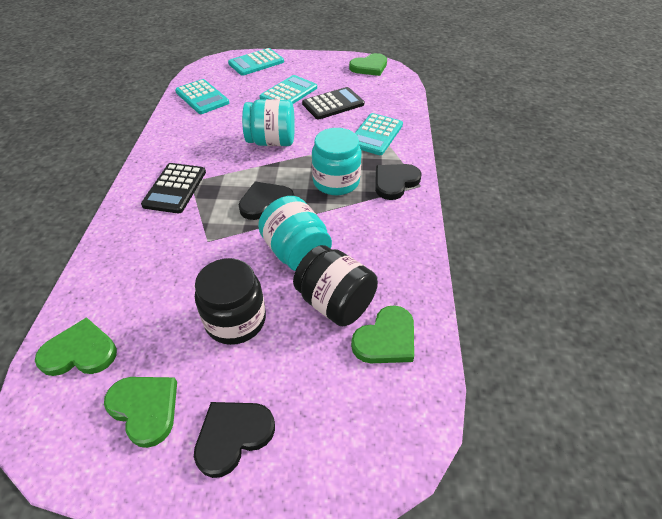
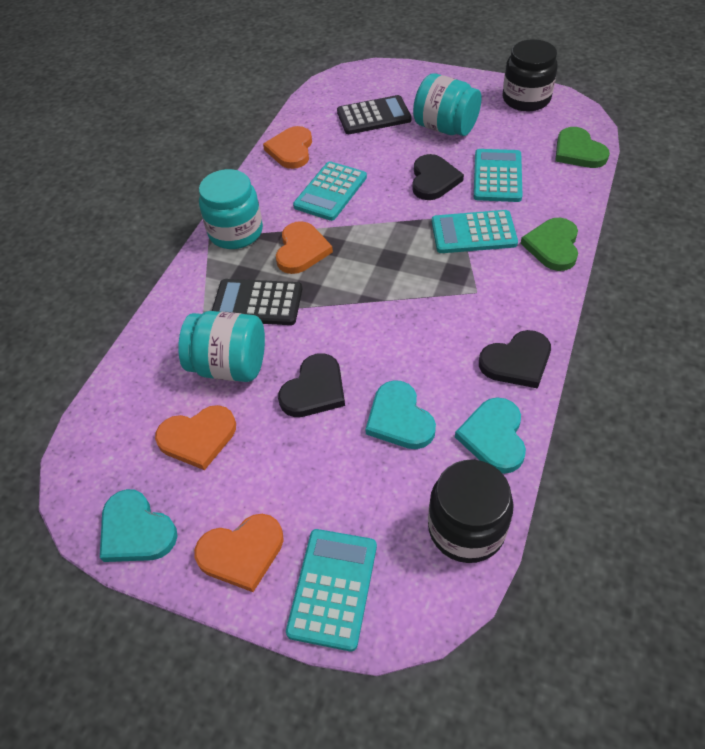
green heart: [35,317,117,376] [104,377,177,448] [349,53,387,76] [351,305,414,363] = 4 -> [520,218,578,271] [555,127,610,168] = 2
orange heart: none = 0 -> [155,405,236,470] [194,514,284,592] [263,126,312,169] [276,221,333,274] = 4
turquoise heart: none = 0 -> [100,489,177,562] [365,380,436,449] [455,397,526,474] = 3

